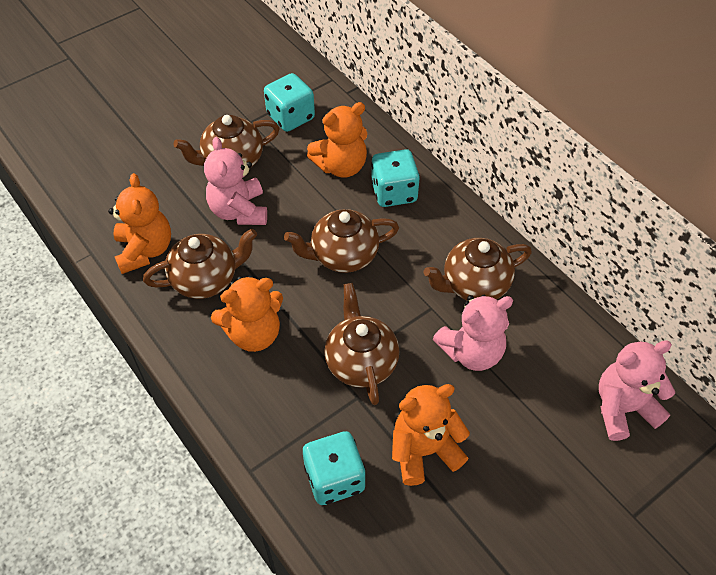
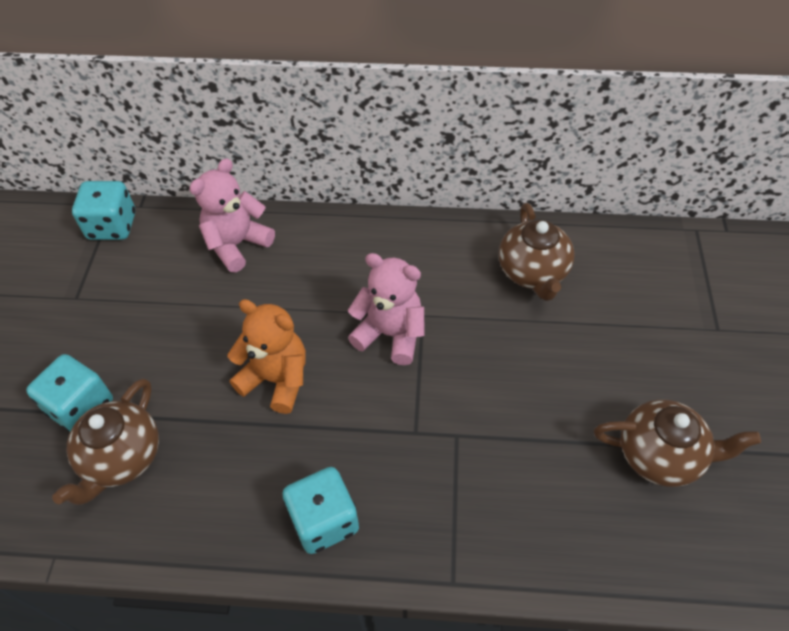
brown teapot: [143,229,257,299] [174,115,280,168] [284,209,399,273] [324,283,399,405] [424,238,532,301] = 5 -> [52,378,159,505] [499,203,575,301] [594,399,761,487] = 3
orange teddy bear: [108,173,171,274] [211,276,283,352] [307,102,367,178] [392,384,470,486] = 4 -> [228,299,306,414] = 1
pink teddy bear: [204,137,267,225] [433,295,513,371] [599,340,675,441] = 3 -> [189,158,275,272] [348,253,425,365] = 2

